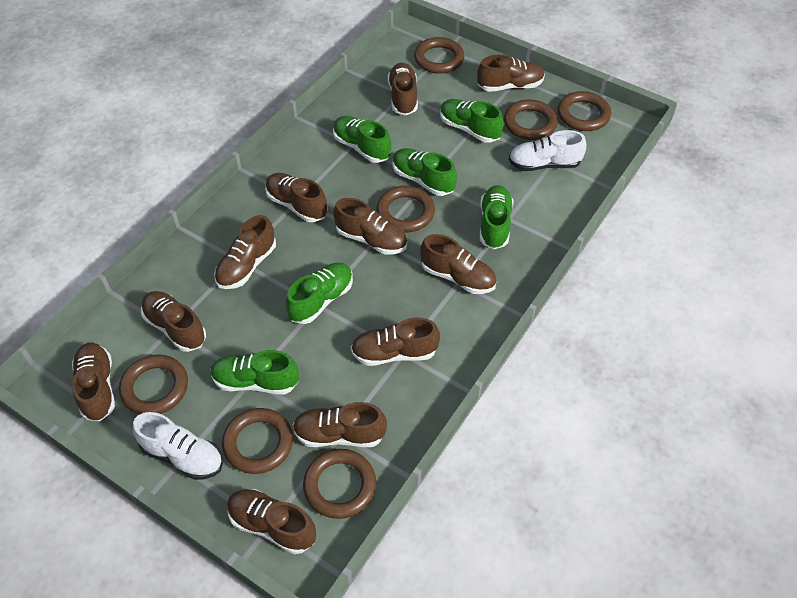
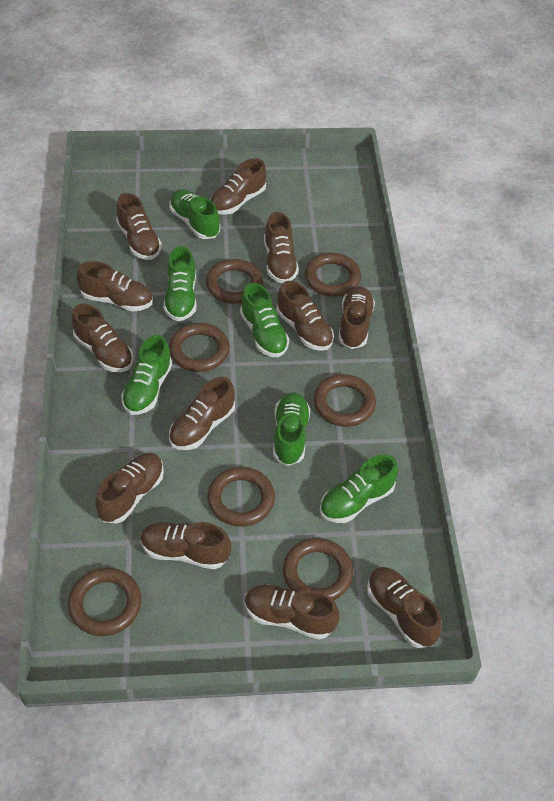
brown shoe: [72,342,115,421] [141,291,206,352] [214,215,276,289] [227,489,316,554] [265,173,328,222] [293,402,387,447] [333,198,407,255] [351,318,440,366] [388,63,418,115] [420,234,497,294] [477,55,545,92] = 11 -> [72,304,133,372] [77,261,153,312] [95,453,164,524] [116,193,162,260] [140,522,231,569] [169,377,235,450] [210,158,266,215] [245,584,340,639] [264,212,299,283] [277,281,334,351] [338,286,375,349] [367,567,442,648] = 12
white shoe: [133,412,223,480] [509,130,586,171] = 2 -> none = 0

